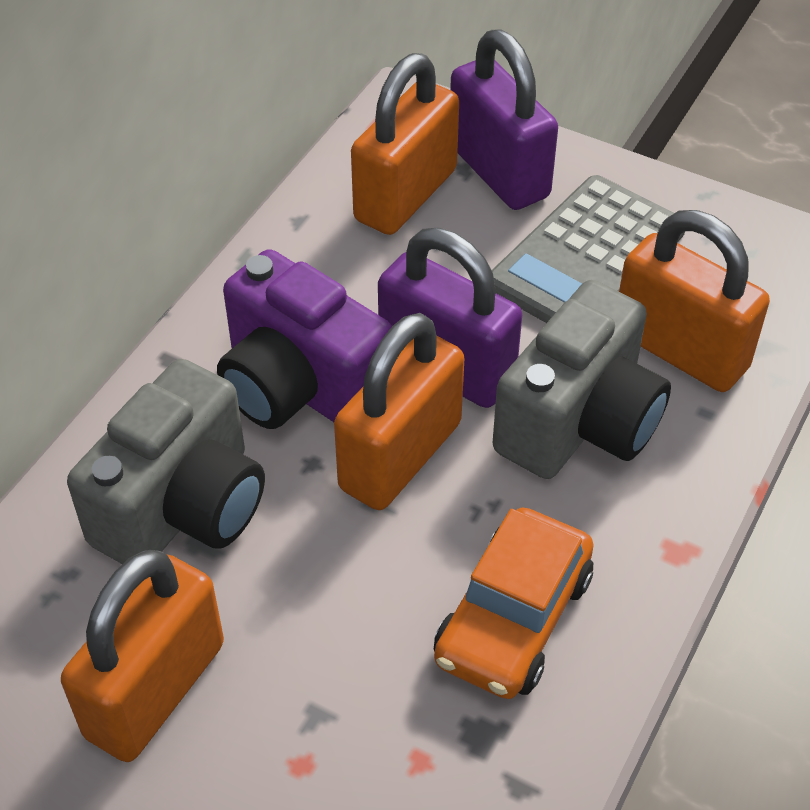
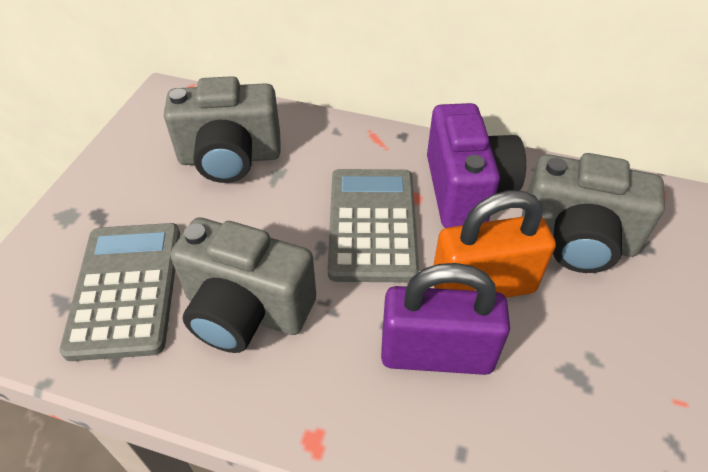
grey calculator: [492,175,685,323] = 1 -> [60,223,180,361] [328,169,419,283] = 2
grey camera: [67,359,265,564] [493,280,671,479] = 2 -> [164,76,281,183] [170,217,316,353] [522,153,665,273] = 3
orange car: [434,508,594,699] = 1 -> none = 0
orange padlock: [61,550,224,762] [334,313,464,510] [351,53,459,235] [619,210,770,392] = 4 -> [433,190,556,298] = 1
purple padlock: [378,228,522,408] [450,29,558,210] = 2 -> [381,263,510,375] = 1

